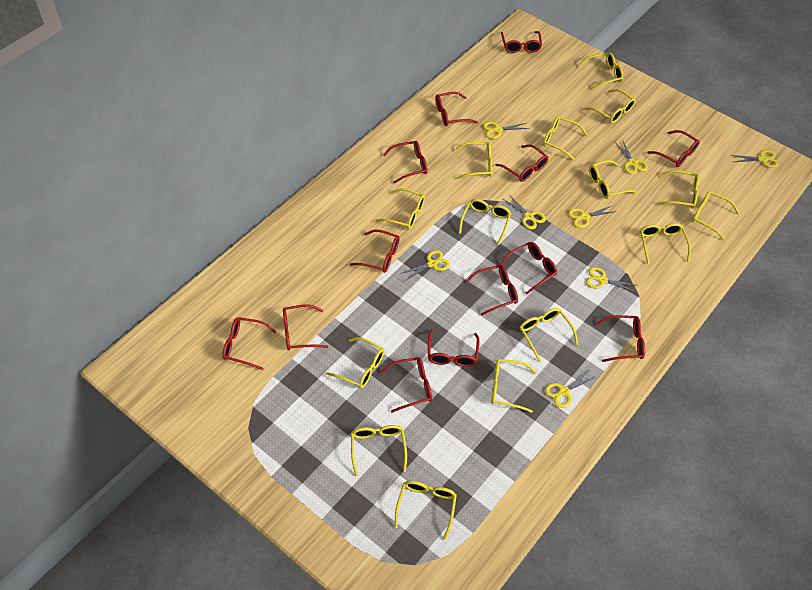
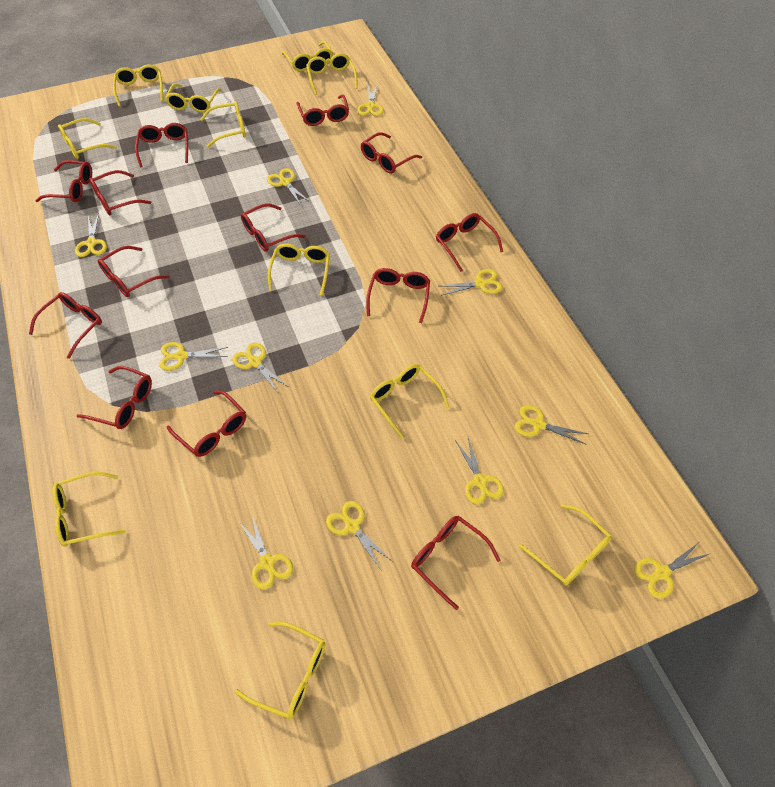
yellow glasses: [326,337,384,388] [351,425,407,476] [376,188,425,229] [395,481,457,540] [455,142,492,179] [459,199,511,245] [491,359,536,413] [520,308,578,362] [543,116,588,160] [578,52,623,90] [585,89,636,123] [589,160,637,199] [640,223,691,264] [657,170,699,209] [692,191,739,240] = 15 -> [52,472,126,547] [58,118,117,159] [113,65,163,107] [165,84,222,113] [200,101,246,148] [235,622,325,719] [268,244,330,295] [282,41,333,72] [306,53,358,95] [370,364,450,439] [519,504,612,586] = 11
yellow scissors: [400,250,450,280] [483,122,529,139] [503,194,546,230] [545,370,595,408] [568,205,617,228] [586,267,638,293] [615,139,648,174] [730,150,779,168] = 8 -> [75,213,107,257] [159,342,228,371] [232,343,289,393] [239,516,293,590] [267,168,310,205] [326,501,393,570] [357,84,384,116] [441,269,503,296] [455,437,504,505] [515,405,588,445] [634,543,711,599] = 11

